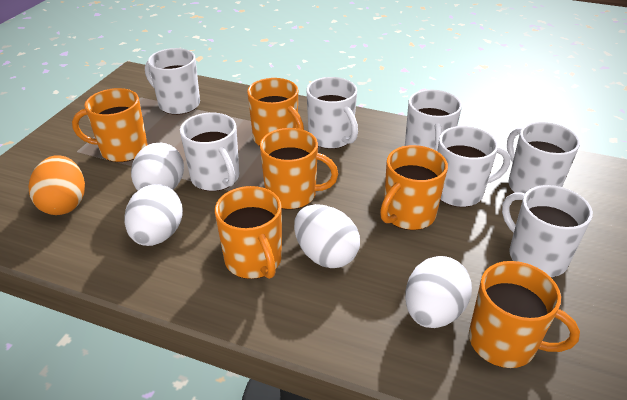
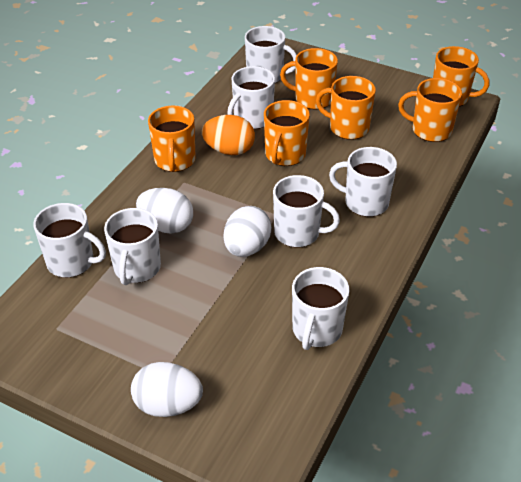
white egg: [124,184,183,246] [131,143,184,190] [294,204,360,268] [405,256,472,328] = 4 -> [131,362,203,417] [136,188,193,233] [224,206,271,257] = 3

